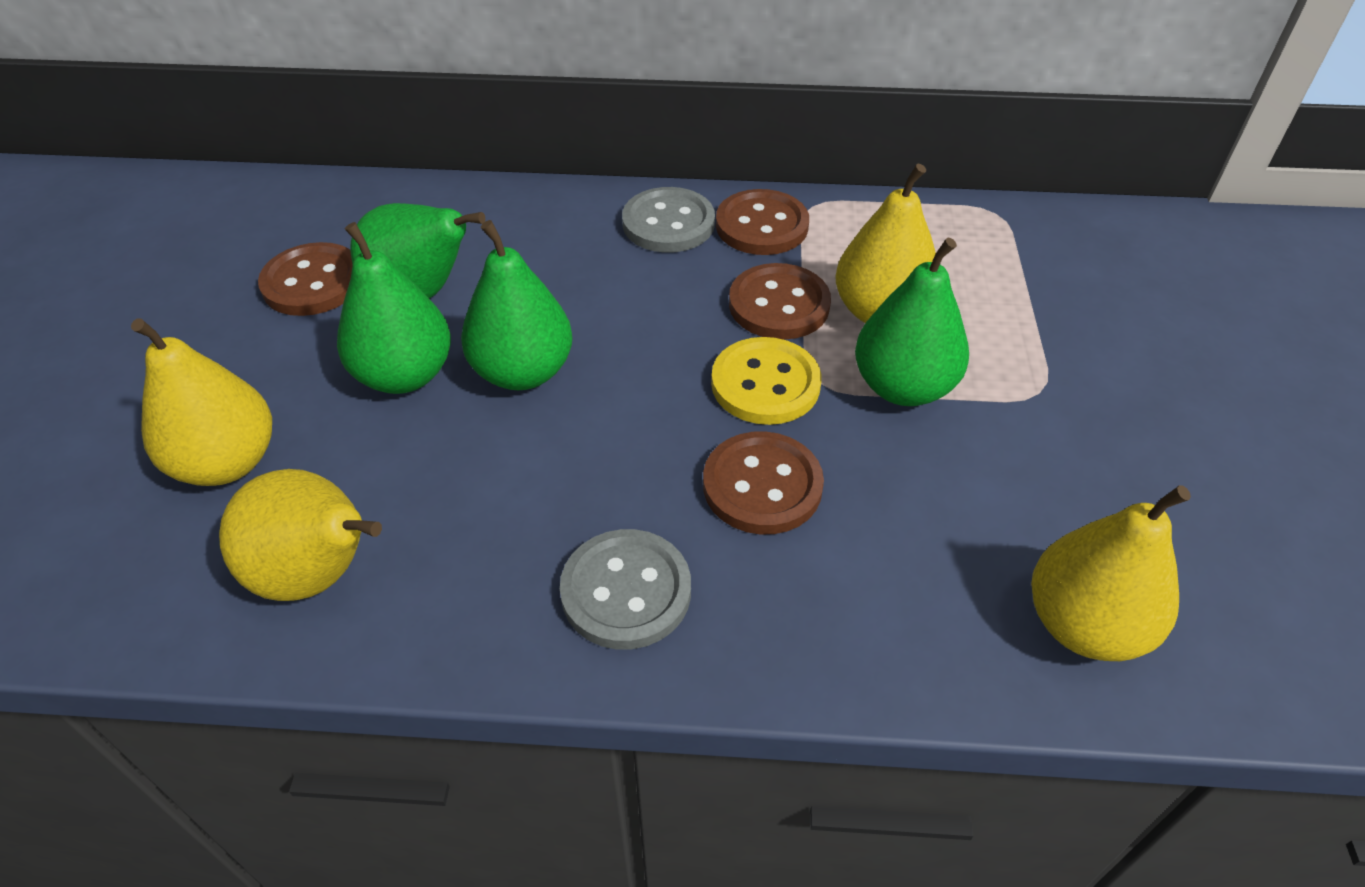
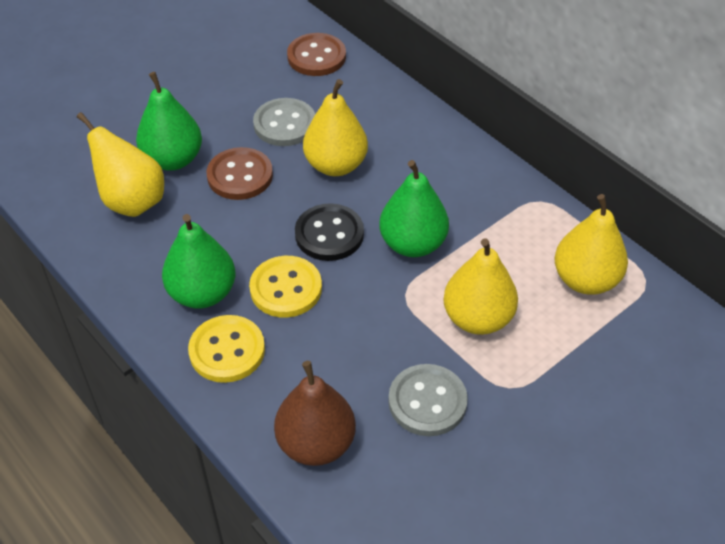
black button: none = 0 -> [295,203,364,261] = 1
brown button: [258,242,353,316] [703,431,824,534] [716,189,809,255] [729,263,831,340] = 4 -> [207,147,273,200] [287,33,346,76] = 2
brown pear: none = 0 -> [274,361,356,466] = 1
green pear: [337,222,451,394] [350,203,485,298] [461,220,573,390] [855,238,969,406] = 4 -> [136,72,202,171] [162,214,235,308] [379,160,449,257] = 3
yellow button: [711,337,822,425] = 1 -> [188,315,265,383] [249,256,322,318] = 2

